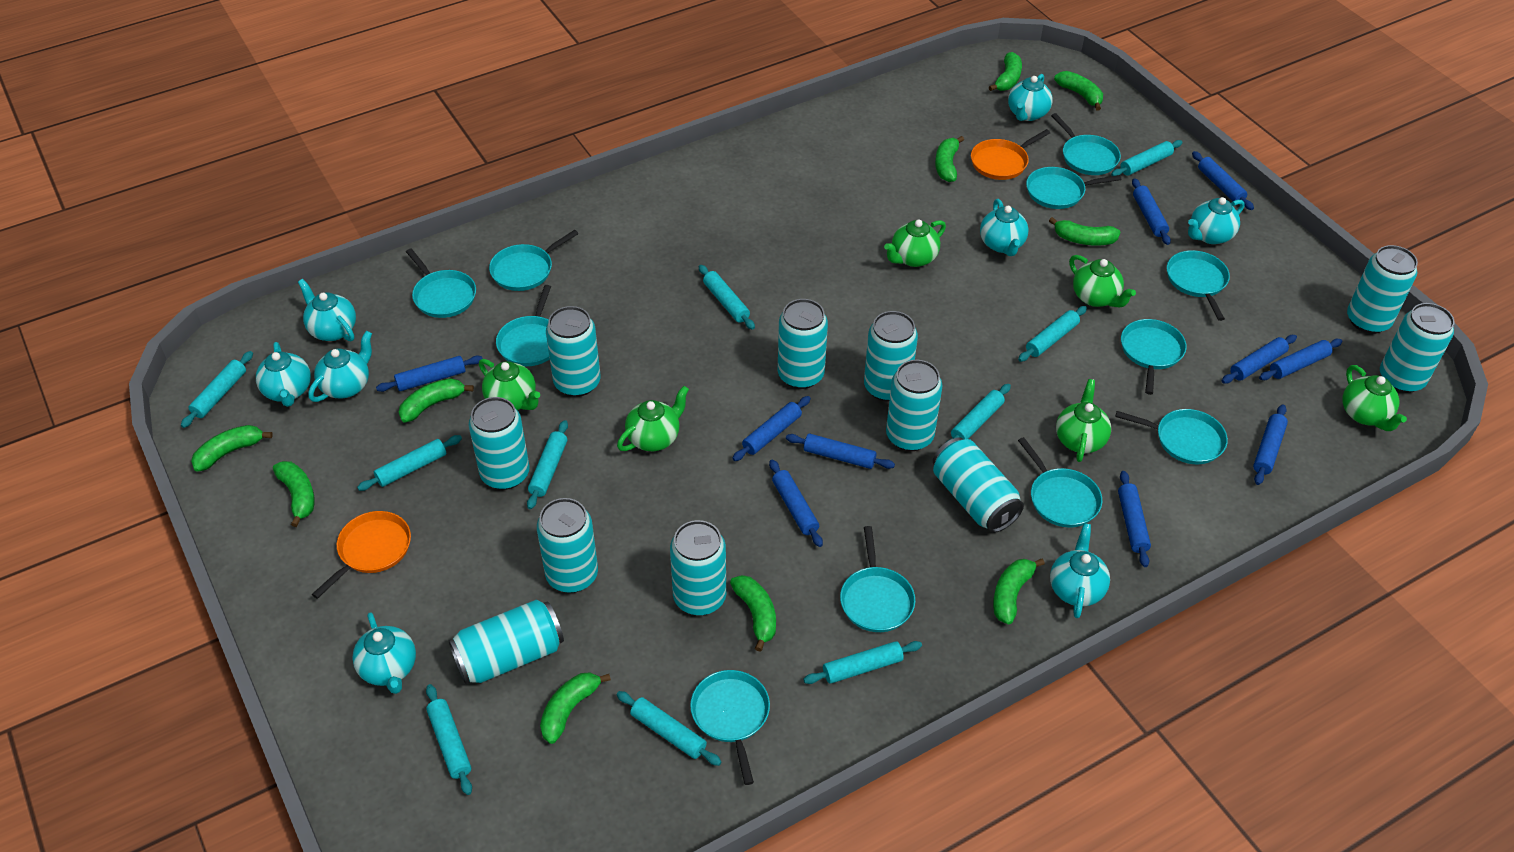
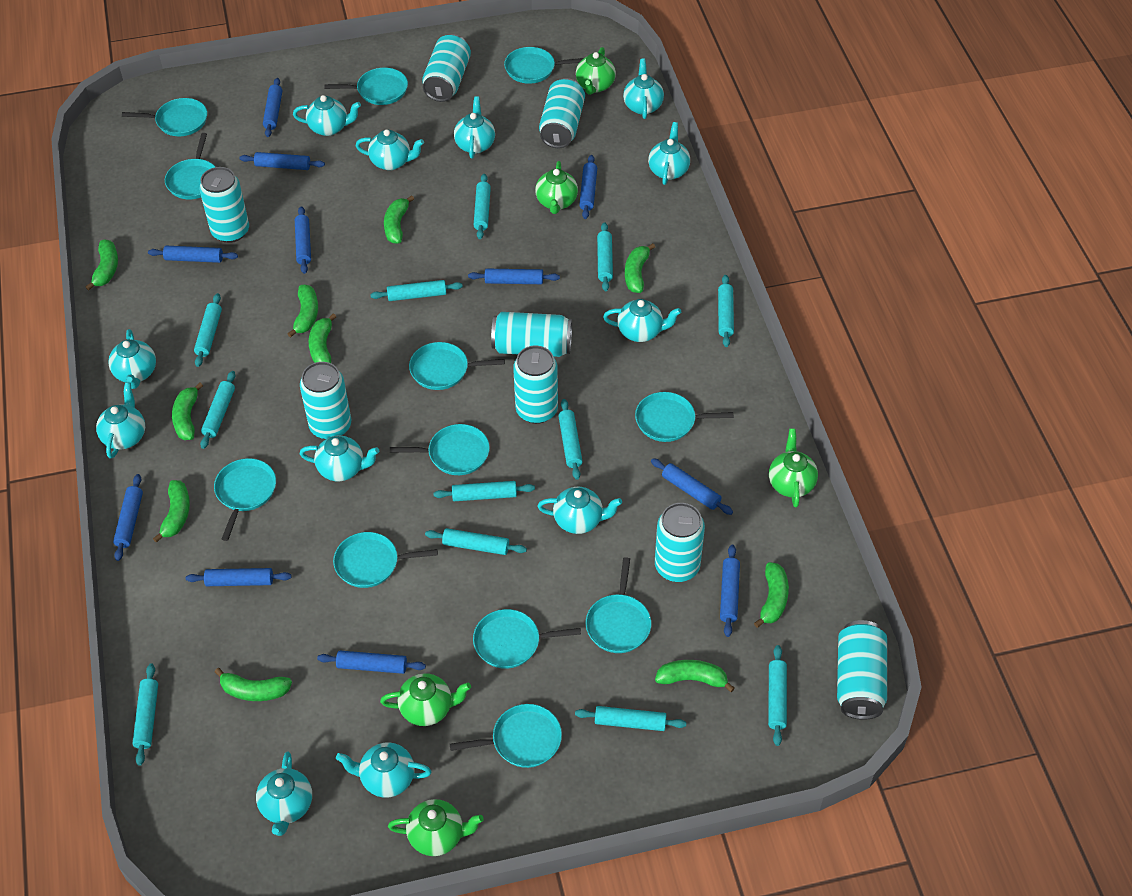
blue rolling pin: [376,356,483,392] [732,396,811,461] [769,459,823,547] [786,434,895,469] [1118,471,1151,567] [1132,178,1171,245] [1192,151,1254,210] [1222,335,1297,384] [1253,405,1288,485] [1259,339,1343,380] = 10 -> [113,474,143,561] [148,246,238,263] [186,568,291,586] [239,152,325,170] [263,78,282,137] [295,206,311,274] [317,651,426,674] [468,269,560,284] [579,155,597,219] [651,458,733,515] [720,545,740,637] = 11
green teapot: [479,359,540,410] [617,386,689,451] [884,220,946,267] [1056,379,1111,462] [1069,255,1136,307] [1342,365,1407,431] = 6 -> [380,673,471,726] [388,799,484,856] [535,161,578,214] [576,47,616,95] [769,429,818,508] = 5
orange pan: [312,511,411,599] [971,129,1050,180] = 2 -> none = 0
turquoise can: [448,600,564,684] [469,397,530,490] [537,498,598,593] [546,306,600,397] [670,520,726,615] [778,299,828,389] [864,311,918,402] [886,360,942,451] [933,437,1024,533] [1347,245,1418,334] [1380,303,1455,393] = 11 -> [199,167,249,243] [300,362,351,439] [422,34,471,102] [491,312,572,357] [513,346,558,424] [539,78,585,148] [655,503,705,582] [837,620,887,720] = 8
turquoise pan: [406,248,476,318] [489,230,578,291] [496,285,551,366] [690,670,770,785] [840,526,915,632] [1018,437,1102,528] [1026,167,1121,209] [1051,113,1121,175] [1115,409,1228,464] [1121,319,1187,395] [1167,250,1230,321] = 11 -> [122,98,207,136] [165,133,215,199] [214,458,276,541] [324,68,408,105] [333,532,438,588] [390,424,490,475] [409,342,505,390] [450,704,562,768] [473,609,581,669] [504,47,584,84] [586,557,651,653] [635,392,734,442] = 12
turquoise rolling pin: [181,351,253,428] [357,435,462,491] [426,684,472,795] [527,420,568,509] [617,691,721,766] [699,265,755,330] [803,641,922,684] [947,384,1011,442] [1018,306,1087,362] [1111,140,1183,176] = 10 -> [132,663,158,766] [194,293,222,367] [200,371,235,449] [370,280,463,301] [425,528,527,555] [434,481,535,501] [474,174,491,239] [559,399,583,480] [575,706,686,731] [597,222,613,291] [718,275,734,347] [768,645,787,746] = 12
turquoise teapot: [256,342,311,407] [298,279,356,341] [308,331,372,402] [352,612,416,694] [980,199,1029,256] [1008,74,1053,121] [1050,523,1110,618] [1188,197,1245,244] = 8 -> [96,383,145,459] [108,329,156,389] [256,751,312,836] [293,95,361,136] [299,436,379,481] [336,742,431,798] [355,129,424,170] [454,96,495,159] [537,487,622,534] [603,299,681,342] [623,59,664,119] [648,122,690,185] = 12

